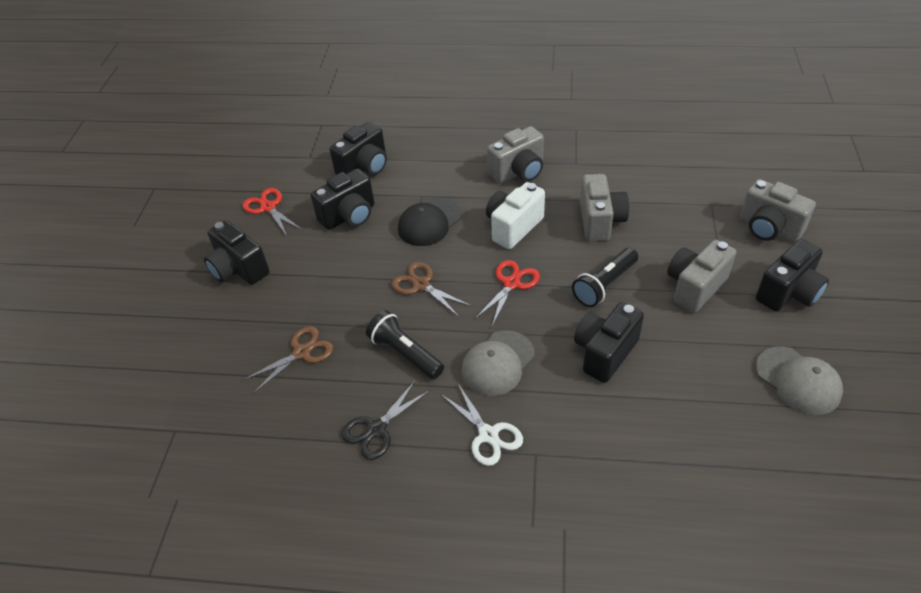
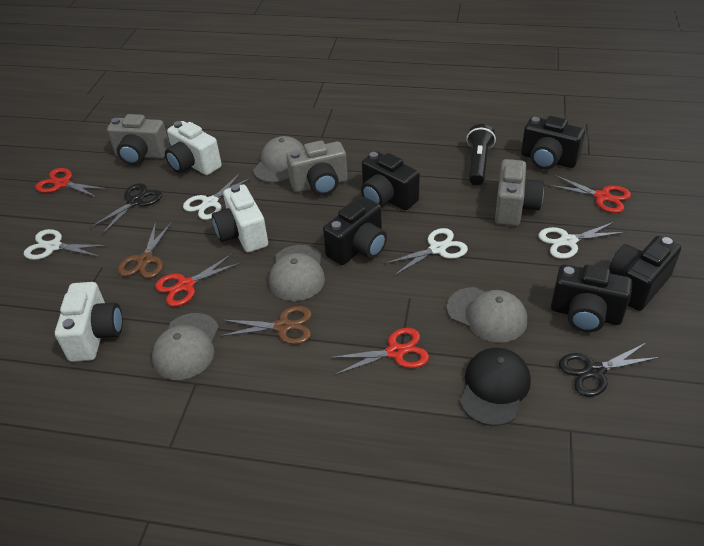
black flashlight: [366,310,444,379] [572,248,638,307] = 2 -> [466,124,496,185] = 1
black scissors: [341,381,430,460] = 1 -> [90,183,162,234] [559,342,660,397] = 2
grey camera: [487,126,544,183] [580,174,629,242] [667,240,736,313] [740,179,816,242] = 4 -> [107,114,170,165] [286,141,348,195] [495,159,544,226] = 3
grey cap: [462,330,535,396] [756,346,843,415] = 2 -> [152,313,219,380] [253,136,304,183] [269,245,325,301] [447,287,527,343] = 4
red scissors: [243,188,302,236] [475,260,540,326] = 2 -> [35,168,107,198] [155,254,241,307] [330,328,429,375] [548,175,631,213] = 4
white camera: [486,182,545,249] = 1 -> [55,282,123,362] [165,121,222,175] [212,184,268,252] = 3
white scissors: [441,384,523,466] = 1 -> [24,229,108,260] [183,172,252,220] [384,228,468,276] [538,222,625,259] = 4

